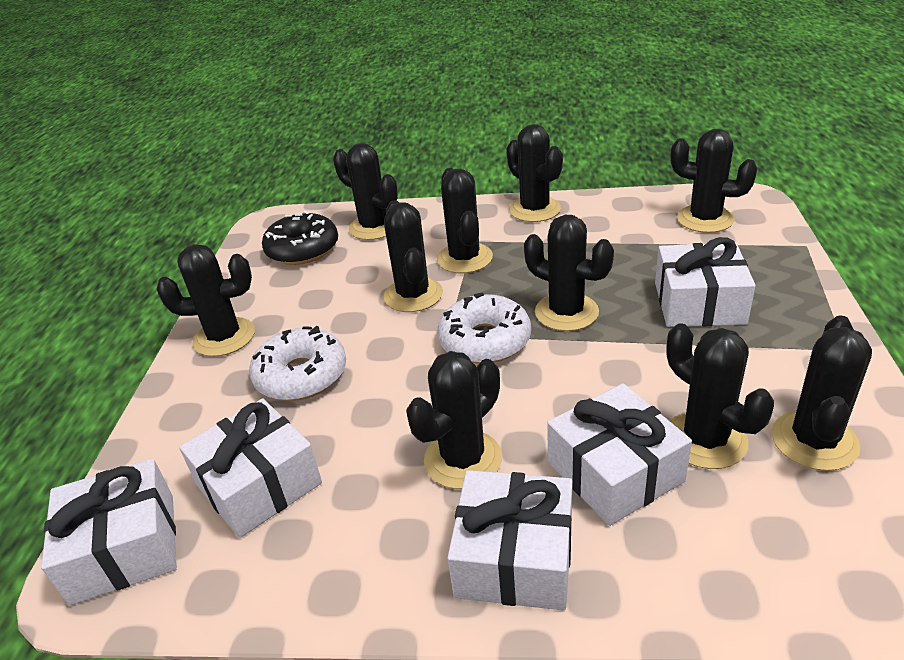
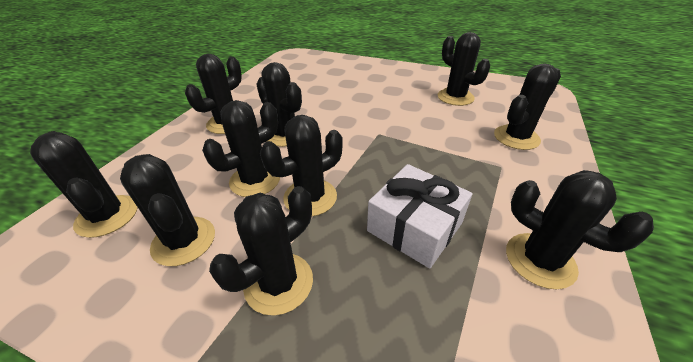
black donut: [262,211,338,265] = 1 -> none = 0
white donut: [249,326,346,401] [437,293,531,364] = 2 -> none = 0
white gift: [41,458,177,605] [179,398,322,538] [447,470,573,611] [547,383,692,526] [655,237,756,327] = 5 -> [367,164,473,268] = 1

